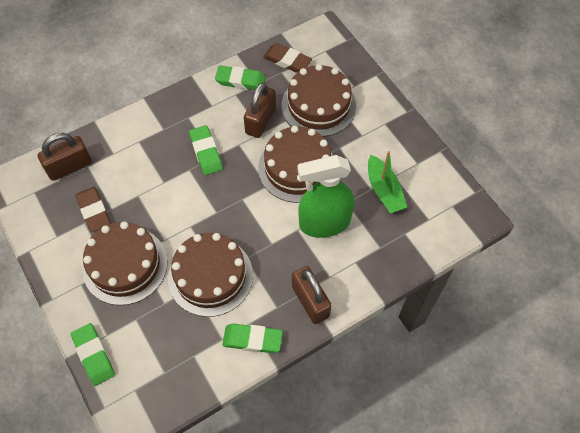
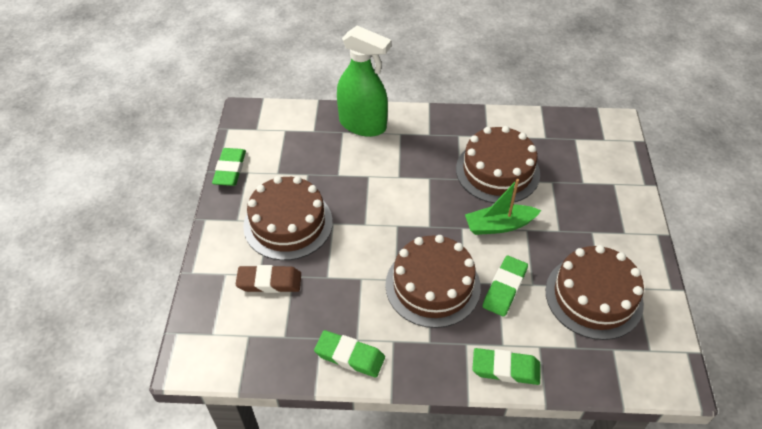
brown eraser: [75,187,111,232] [263,43,312,73] = 2 -> [236,265,301,293] = 1
brown padlock: [38,133,92,181] [244,82,276,138] [292,266,332,324] = 3 -> none = 0

